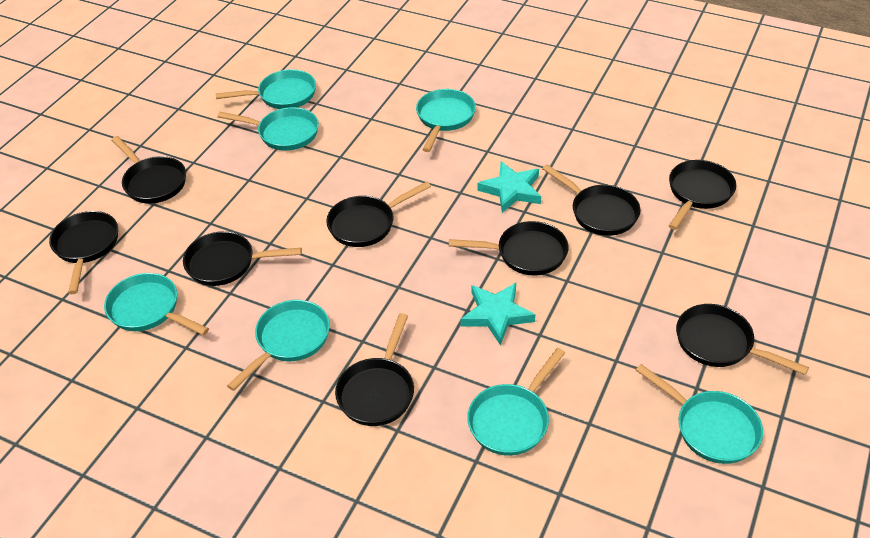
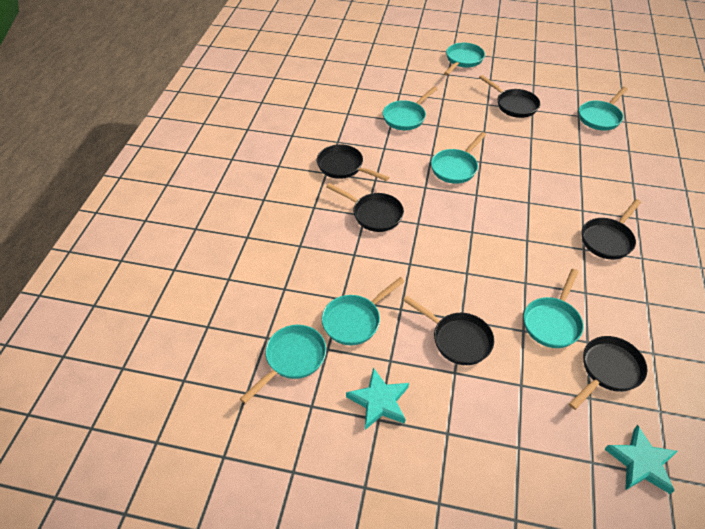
black pan: [49,211,118,294] [111,136,186,204] [183,231,302,286] [326,182,431,247] [335,313,414,426] [449,221,569,276] [542,164,641,236] [669,160,736,230] [676,304,809,375] = 9 -> [317,144,389,181] [326,183,404,232] [403,296,494,365] [479,75,540,118] [569,336,647,410] [582,199,641,260] = 6

